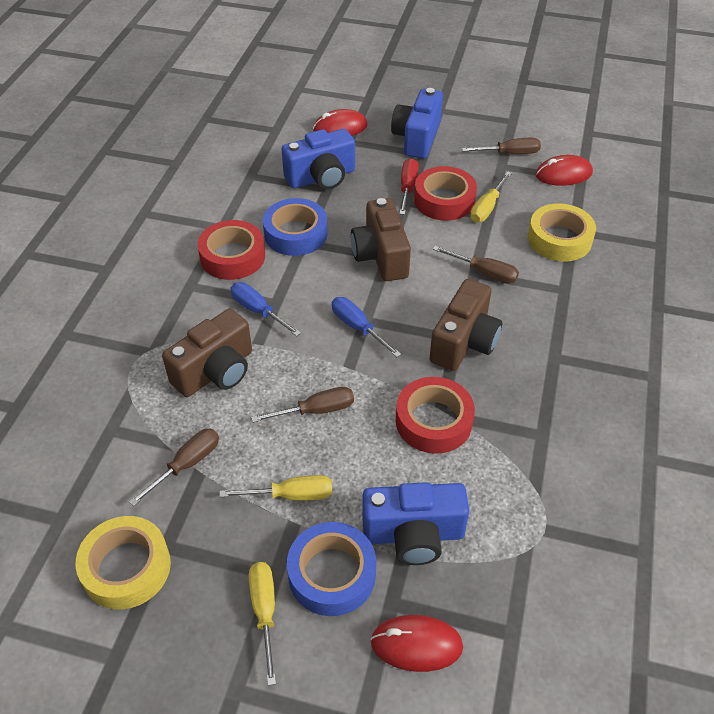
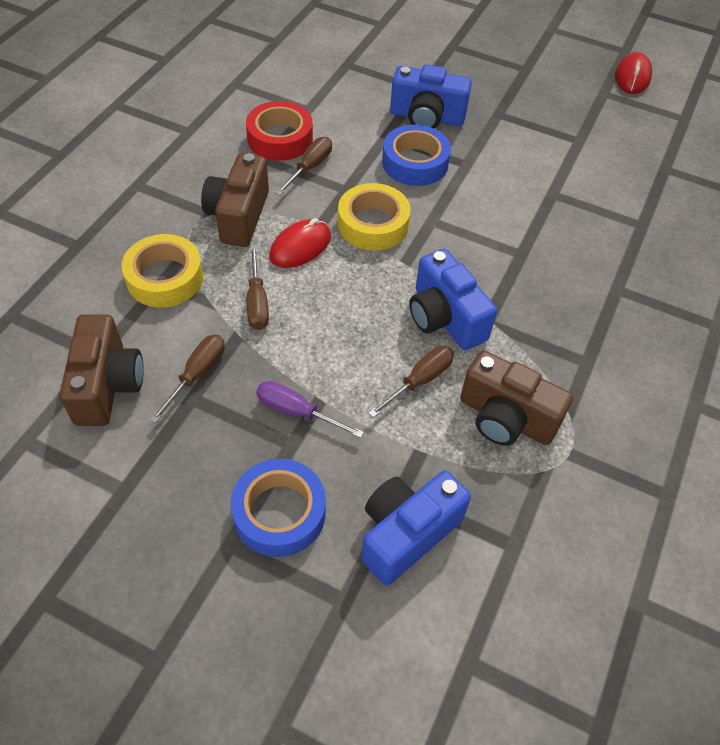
blue screwdriver: [231,282,301,336] [332,297,401,357] = 2 -> none = 0
purple screwdriver: none = 0 -> [256,381,364,438] = 1
red mouse: [313,109,368,136] [370,615,463,672] [535,155,593,186] = 3 -> [269,218,331,268] [615,52,652,94] = 2
red screwdriver: [400,158,419,215] = 1 -> none = 0
red tape: [197,220,265,280] [396,377,475,454] [414,166,477,221] = 3 -> [246,101,313,161] = 1
yellow screwdriver: [219,475,332,501] [249,562,276,686] [470,171,512,223] = 3 -> none = 0

